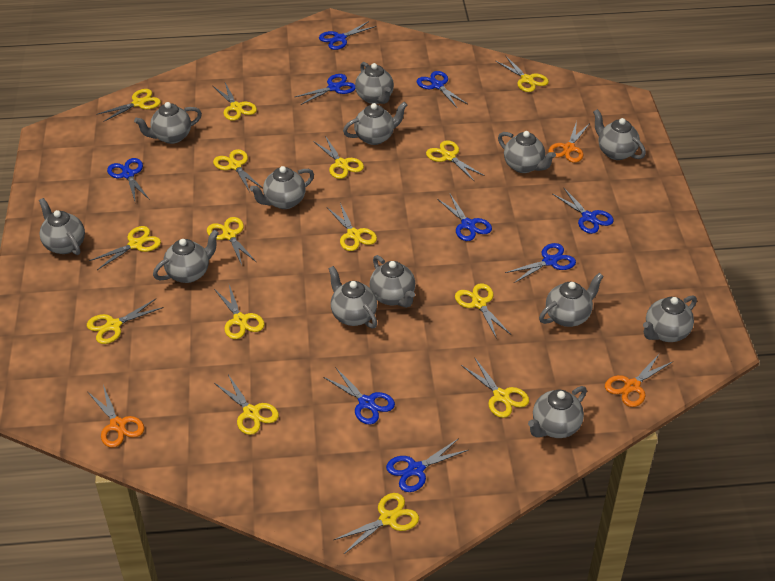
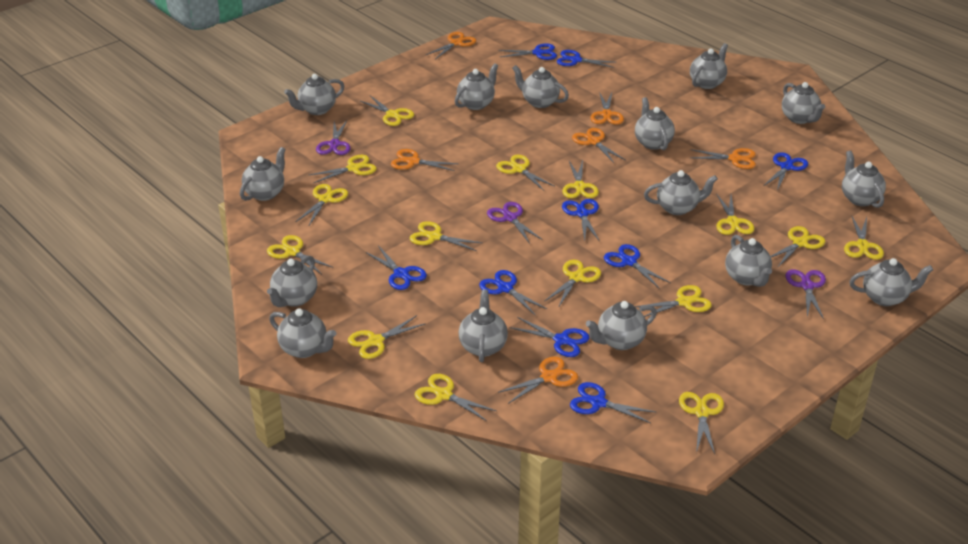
grey teapot: [39,198,85,255] [134,102,202,144] [153,230,219,283] [250,166,314,209] [328,266,377,329] [343,102,407,145] [355,62,394,104] [370,255,415,308] [498,131,556,173] [528,386,587,438] [539,273,604,327] [593,109,646,160] [643,295,697,342] = 13 -> [240,147,286,201] [267,255,317,307] [269,308,336,358] [284,74,344,115] [455,63,498,110] [459,289,508,362] [512,65,569,108] [586,301,657,350] [635,97,675,150] [644,170,718,215] [690,43,728,89] [725,235,772,287] [782,82,825,124] [842,150,886,208] [849,258,933,306] = 15
orange scissors: [88,385,144,448] [549,121,590,163] [605,353,672,407] = 3 -> [391,149,459,171] [426,32,476,59] [498,357,578,404] [572,128,625,163] [590,92,624,124] [690,148,756,169] = 6
purple scissors: none = 0 -> [316,120,351,155] [487,202,543,244] [785,269,826,319] = 3

